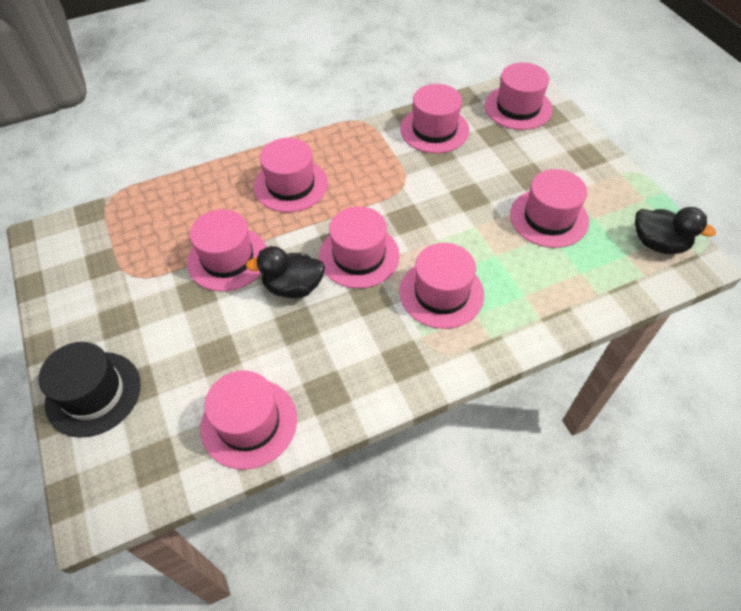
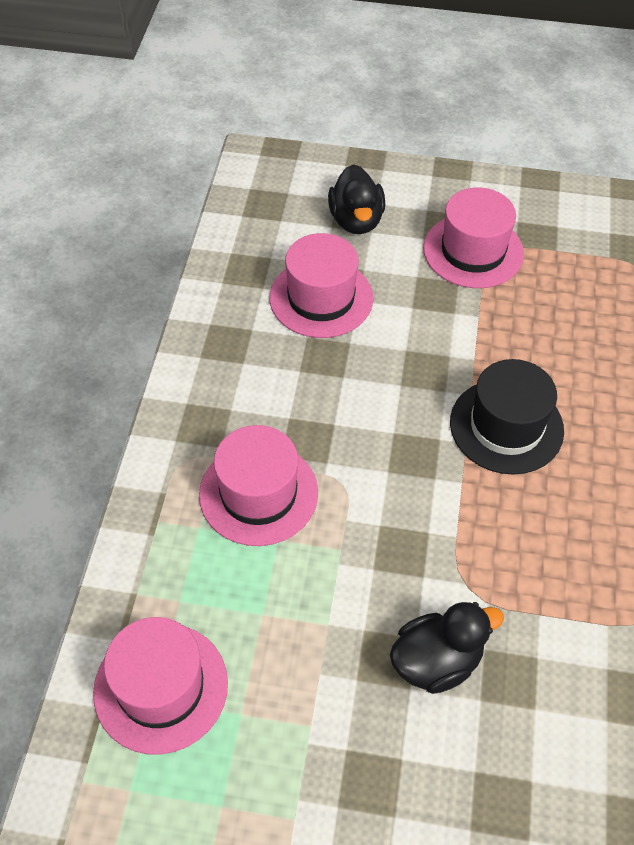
pink hat: [187,209,267,291] [200,370,297,470] [254,138,328,212] [319,206,400,289] [400,84,469,153] [400,243,484,329] [485,62,553,130] [510,169,589,248] = 8 -> [93,617,228,755] [199,425,318,546] [269,233,373,338] [423,188,524,288] = 4

